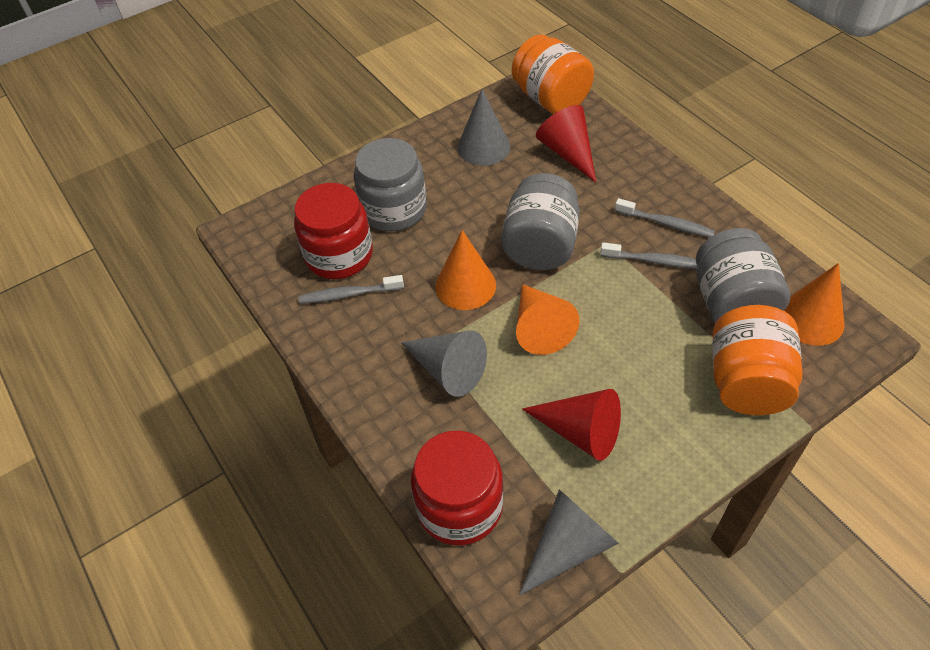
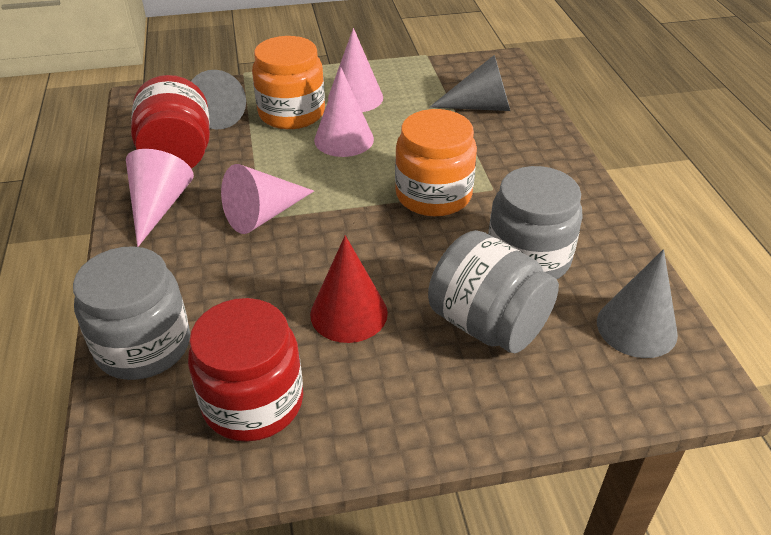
grey toothbrush: [299,275,404,304] [600,242,697,269] [615,198,715,237] = 3 -> none = 0
orange cone: [435,230,496,310] [516,284,580,355] [784,263,845,346] = 3 -> none = 0
pink cone: none = 0 -> [126,149,194,247] [221,164,314,234] [314,67,374,157] [328,28,383,112] = 4
red cone: [522,389,621,461] [536,105,596,182] = 2 -> [310,235,388,343] = 1

